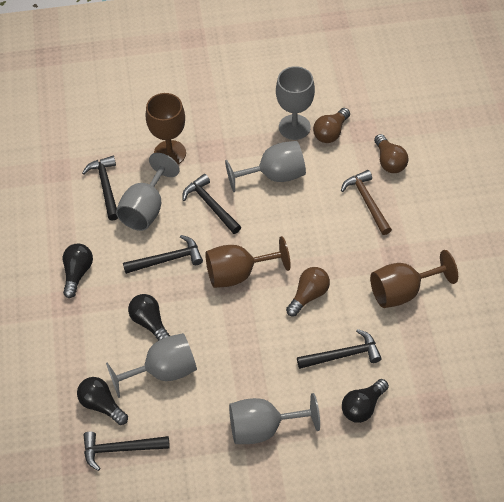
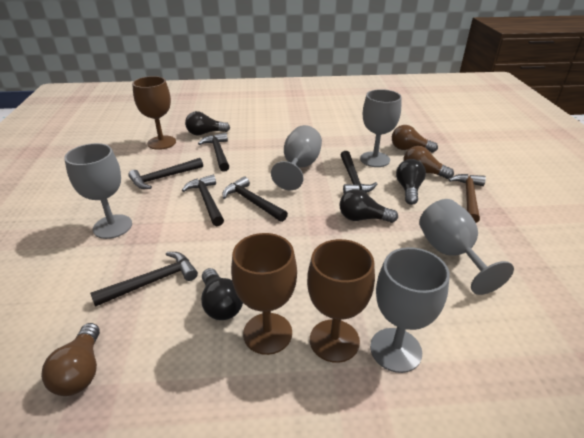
black hammer: [82,156,118,221] [83,431,170,471] [123,235,203,274] [183,174,241,234] [297,329,382,369] = 5 -> [90,252,198,307] [128,158,203,189] [181,175,224,226] [198,133,229,172] [223,176,288,222] [341,151,377,194] = 6

